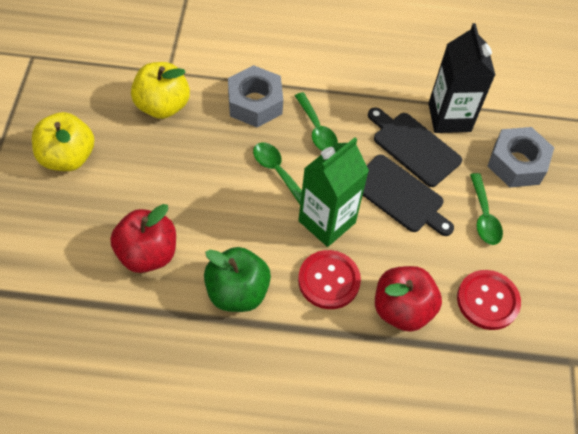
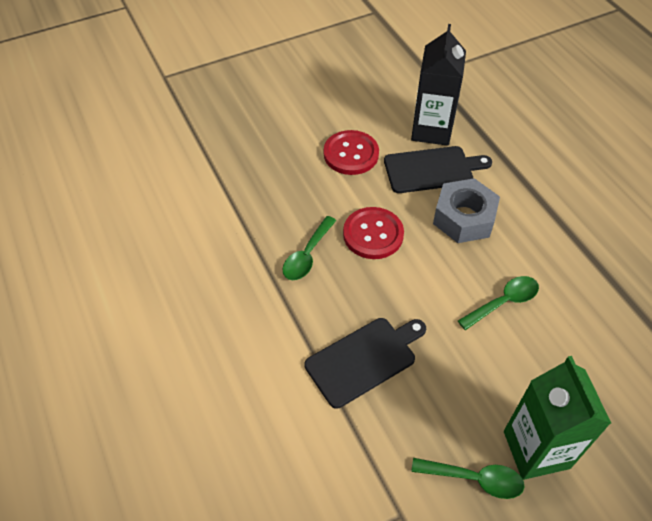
green apple: [204,247,271,312] = 1 -> none = 0
grey nut: [228,65,283,128] [488,127,554,187] = 2 -> [433,178,500,243] = 1
red apple: [110,204,176,273] [375,266,442,332] = 2 -> none = 0
yellow apple: [32,112,95,171] [131,62,190,119] = 2 -> none = 0

